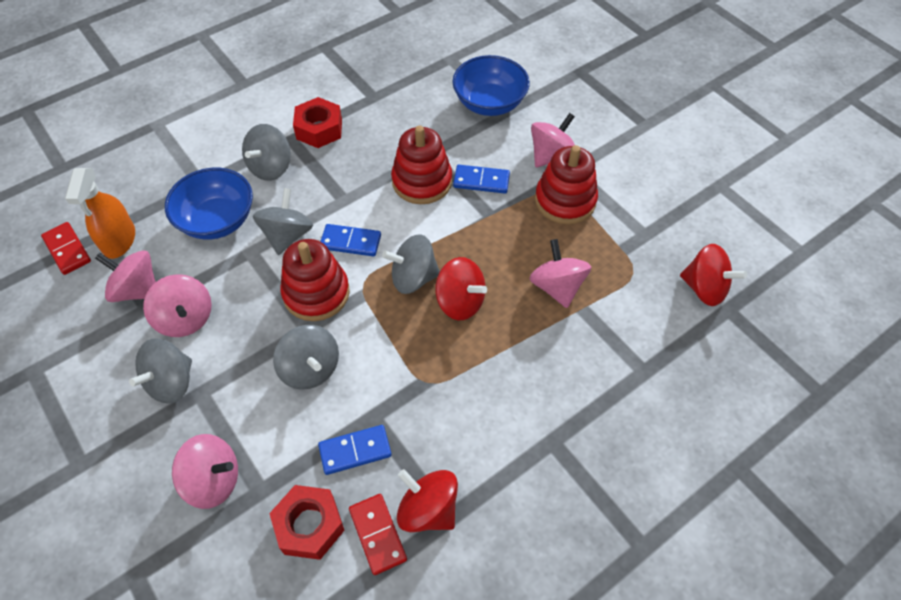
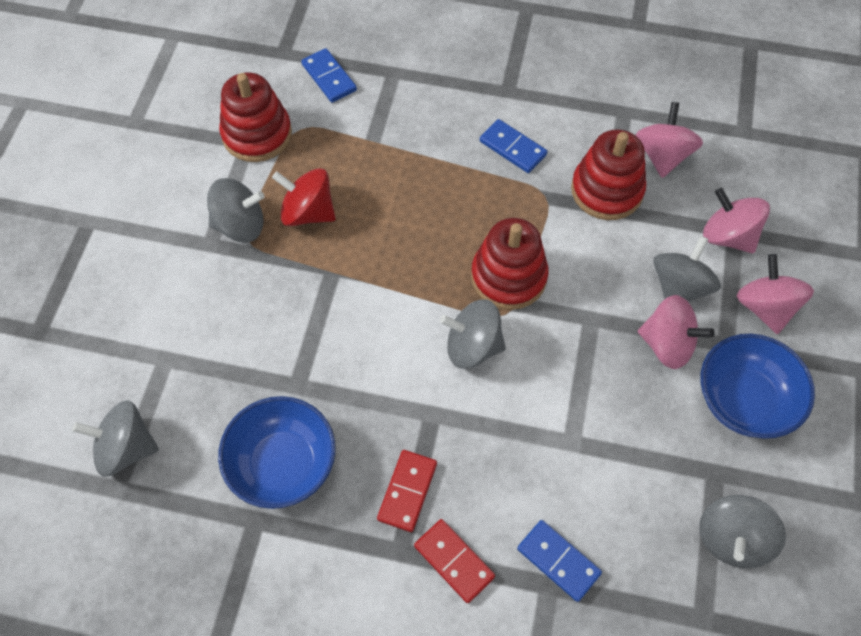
orange spray bottle: [65,168,135,259] = 1 -> none = 0
pink spinning top: [95,250,156,302] [143,274,212,337] [172,434,238,509] [529,239,591,308] [531,113,575,167] = 5 -> [636,102,703,178] [638,295,715,369] [703,188,770,253] [737,254,814,334] = 4
red nut: [269,485,345,560] [293,97,342,148] = 2 -> none = 0
red spinning top: [397,469,458,532] [435,257,487,320] [680,244,747,306] = 3 -> [272,168,336,226] = 1

